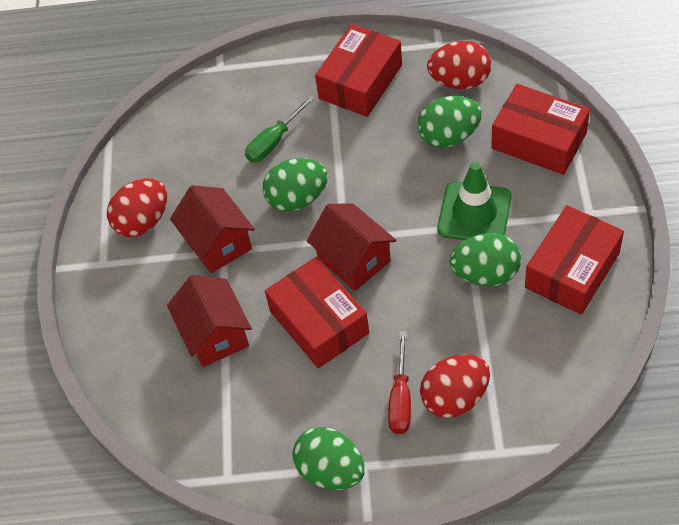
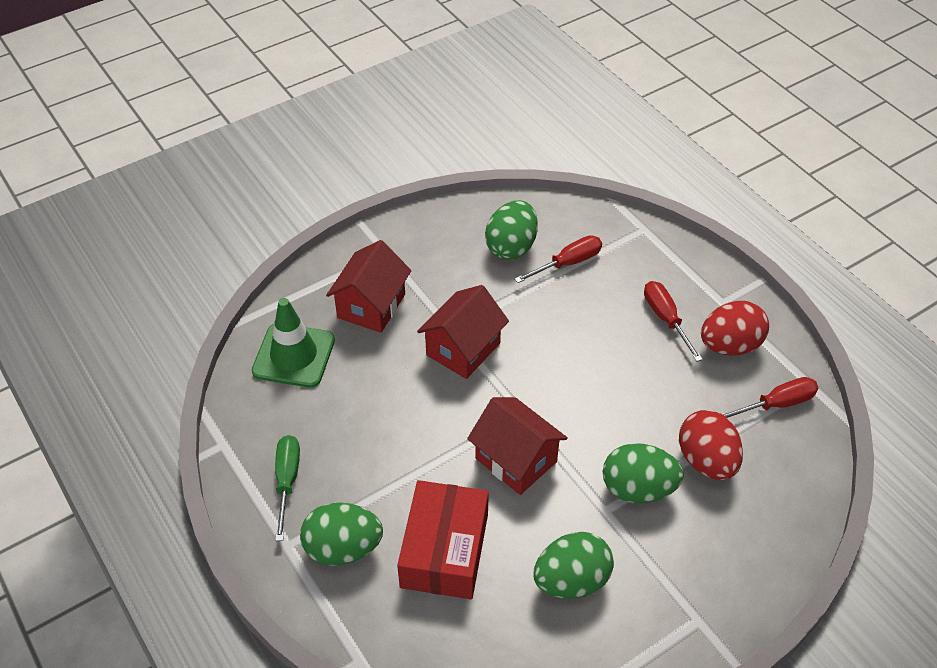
red box: [265,257,369,368] [315,24,402,117] [491,84,590,175] [525,205,624,315] = 4 -> [397,480,489,599] = 1
red egg: [107,178,167,237] [420,354,490,418] [427,41,491,89] = 3 -> [679,410,743,480] [701,301,769,356] = 2
red screwdriver: [388,331,411,434] = 1 -> [515,235,602,283] [644,281,703,362] [722,377,818,418] = 3

